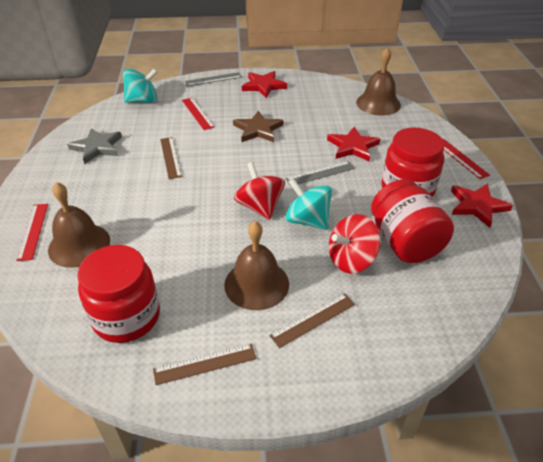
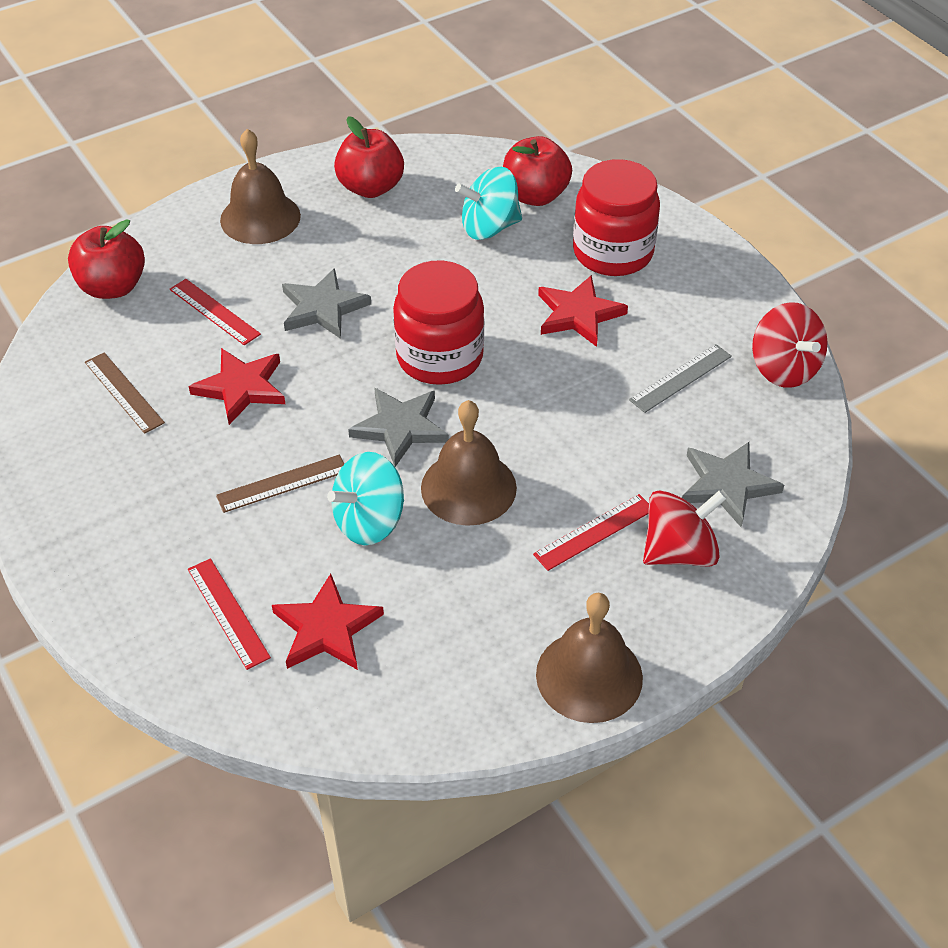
brown ruler: [153,344,256,385] [160,137,182,179] [269,293,355,348] = 3 -> [85,352,165,434] [216,455,344,513] = 2
brown star: [233,110,283,142] = 1 -> none = 0
grey ruler: [185,72,242,86] [285,161,355,186] = 2 -> [629,344,732,413] = 1
grey star: [67,128,122,164] = 1 -> [282,268,371,339] [348,388,449,467] [682,442,784,527] = 3
red apple: none = 0 -> [68,219,145,299] [334,116,404,198] [503,136,572,206] = 3
red jar: [77,245,160,343] [371,179,454,263] [381,127,445,197] = 3 -> [393,260,484,385] [573,159,660,276] = 2

